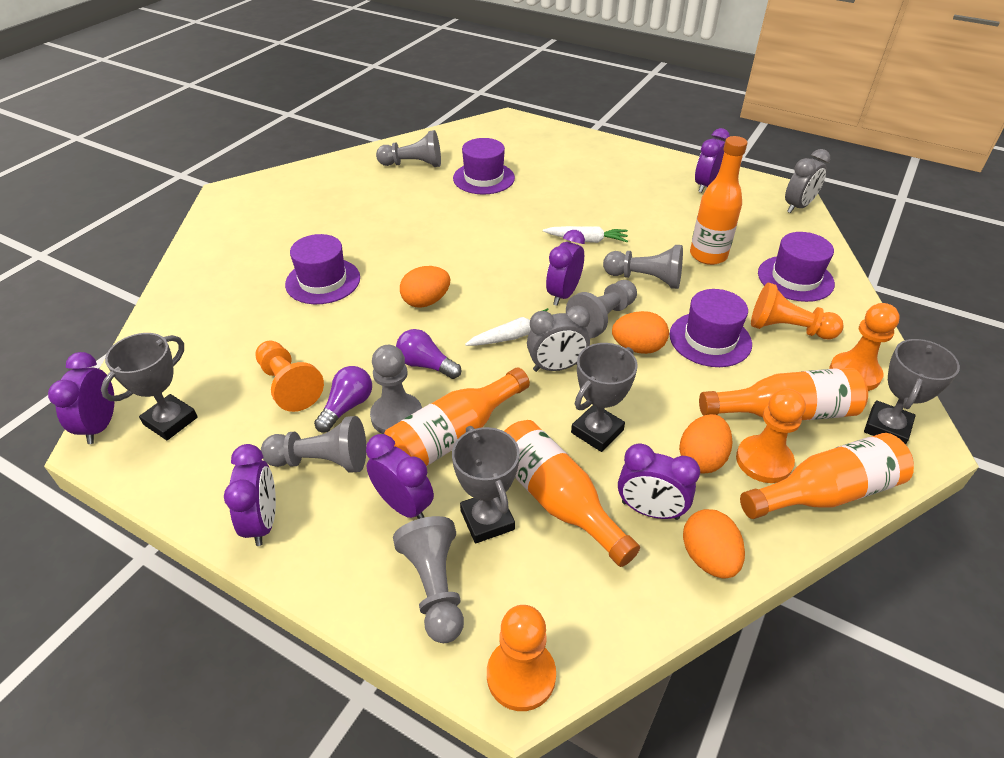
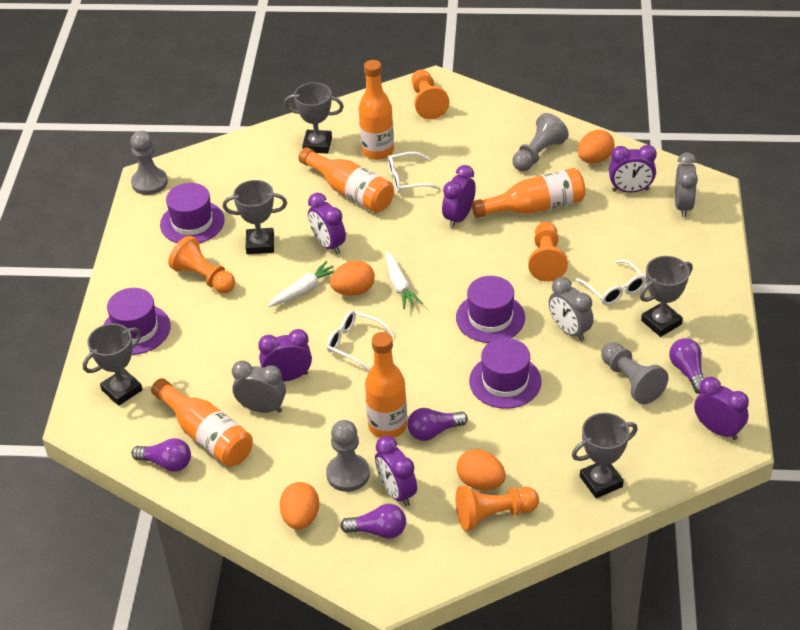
grey clock: [527,305,590,372] [785,149,830,213] = 2 -> [232,361,286,413] [549,277,594,341] [675,152,698,217] = 3
grey pawn: [261,416,366,473] [370,345,422,434] [376,130,441,167] [393,516,464,643] [566,280,637,338] [603,245,683,289] = 6 -> [130,131,168,195] [326,420,370,492] [512,113,569,171] [601,342,668,404] = 4
grey trophy: [101,333,198,440] [452,426,520,543] [571,343,638,452] [864,339,960,444] = 4 -> [83,324,142,406] [223,180,287,254] [284,82,344,154] [572,413,638,498] [640,256,693,337] = 5
orange pawn: [255,341,324,412] [487,605,556,711] [736,388,806,483] [751,283,844,339] [829,303,900,391] = 5 -> [168,236,235,293] [412,70,450,119] [456,485,539,531] [528,222,568,282] = 4
purple light bulb: [314,366,372,432] [396,329,461,379] = 2 -> [132,438,191,472] [340,504,406,539] [408,408,468,441] [669,338,704,394] = 4
white glasses: none = 0 -> [327,310,395,371] [388,152,441,193] [576,259,646,305] = 3

